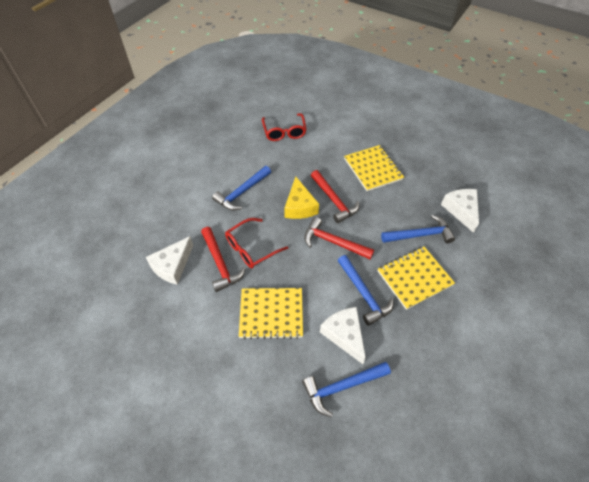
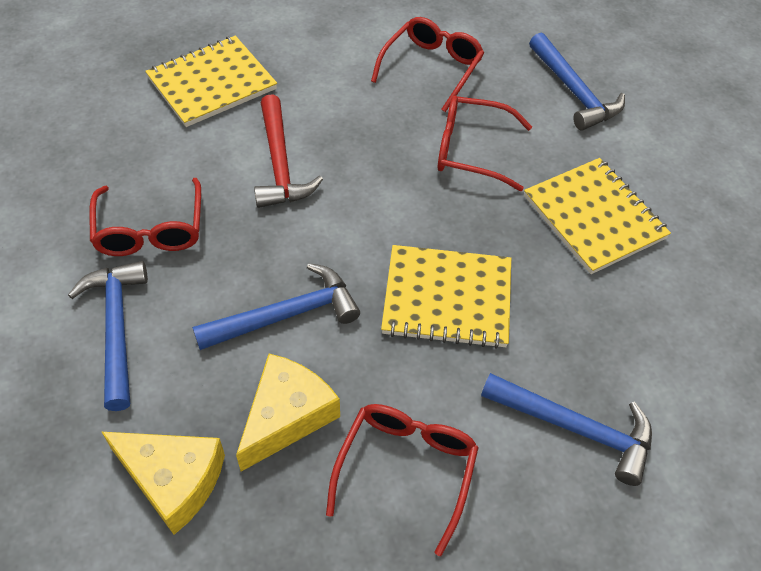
red glasses: [225,218,288,268] [262,113,307,141] = 2 -> [89,178,201,256] [326,404,479,556] [371,17,484,112] [438,96,532,191] = 4
red hammer: [201,227,246,292] [304,217,374,259] [311,170,359,223] = 3 -> [254,94,323,208] = 1
white cheese: [146,236,193,285] [320,307,366,364] [441,189,479,233] = 3 -> none = 0
yellow cheese: [284,177,319,219] = 1 -> [102,432,225,535] [236,354,340,472] = 2

